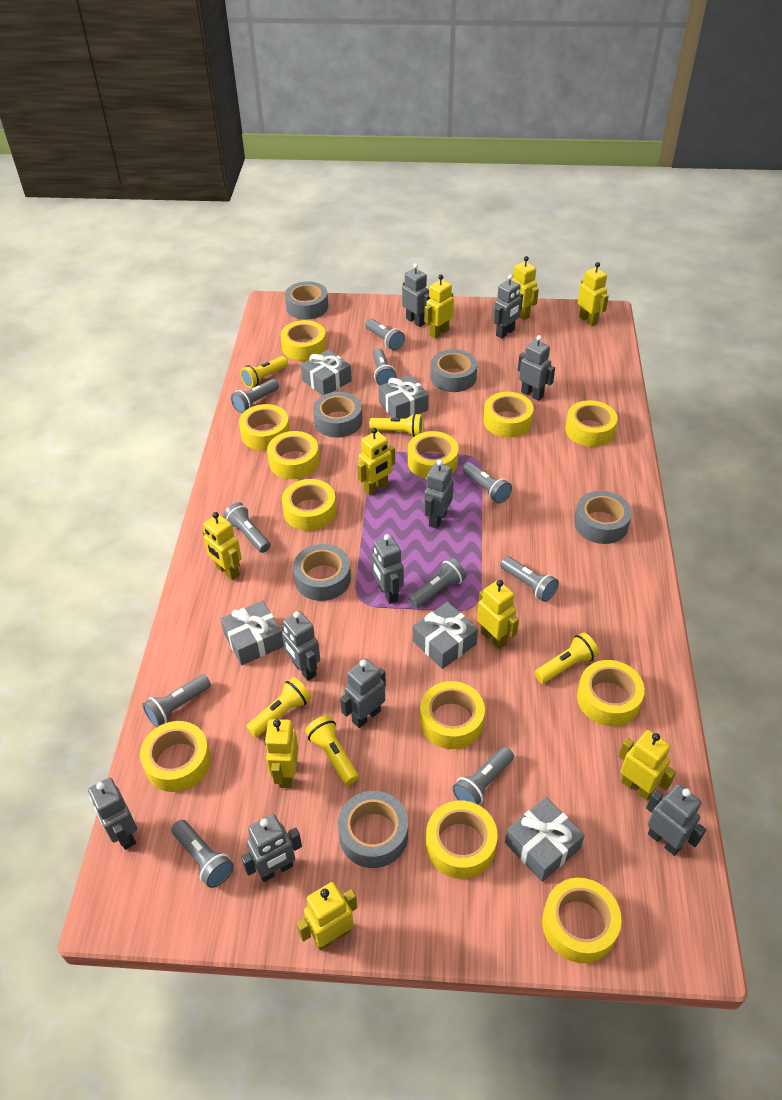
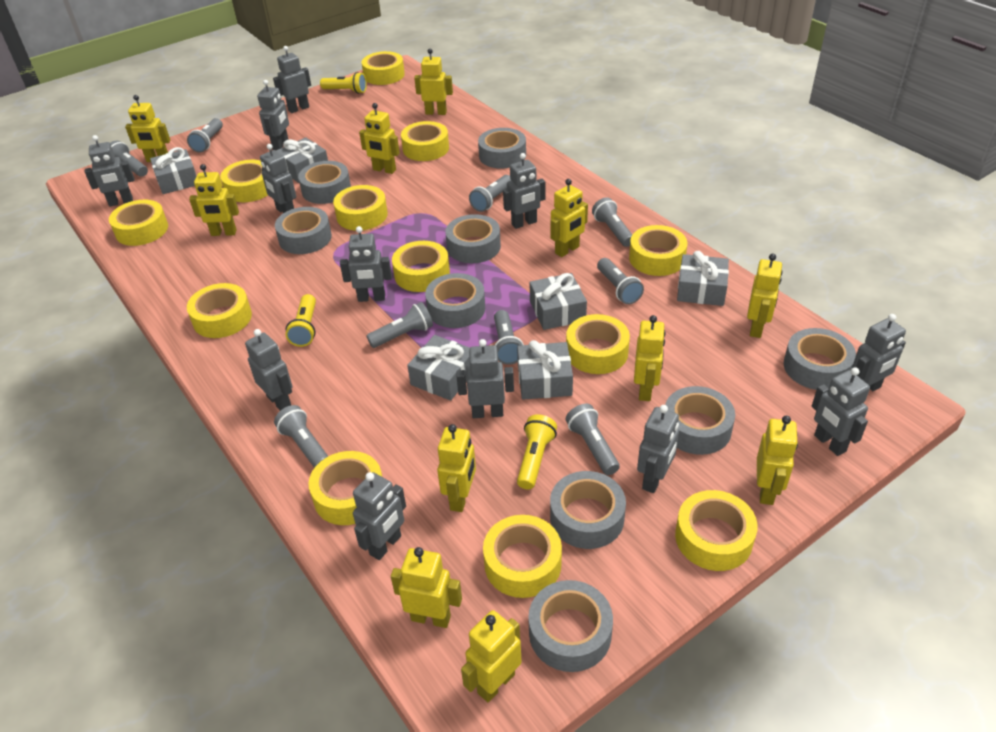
grey flashlight: [142,674,211,727] [172,820,234,888] [223,502,271,553] [231,379,279,413] [365,319,405,351] [372,348,397,385] [408,558,466,608] [452,747,514,805] [463,462,512,503] [500,556,559,602] = 10 -> [110,141,148,177] [187,118,223,152] [274,405,328,468] [366,302,433,348] [469,175,512,212] [494,310,524,365] [565,404,620,475] [592,197,632,247] [597,258,644,304] = 9
grey gift: [221,600,284,665] [301,349,352,395] [379,375,429,419] [413,602,478,669] [505,797,585,882] = 5 -> [150,147,196,194] [276,137,328,183] [407,335,470,401] [517,340,573,399] [530,273,587,330] [677,251,729,306] = 6
grey robot: [88,778,137,850] [241,814,302,882] [281,611,320,681] [340,659,386,728] [372,534,404,604] [402,263,430,327] [424,460,454,529] [493,274,523,339] [518,335,555,401] [646,784,706,856] = 10 -> [85,135,134,206] [245,329,292,411] [257,80,289,150] [260,144,296,213] [273,46,311,113] [340,226,392,302] [353,472,406,560] [456,339,514,418] [503,153,545,229] [637,405,679,493] [812,367,870,456] [852,314,906,391] = 12
grey tape: [285,281,328,320] [293,544,351,601] [313,392,362,437] [338,791,408,868] [431,349,477,392] [574,491,632,544] = 6 -> [275,207,332,254] [298,161,351,204] [425,273,485,328] [445,214,501,263] [478,128,526,169] [528,580,613,672] [550,471,626,549] [665,386,735,455] [783,328,856,390] = 9
yellow flashlight: [240,356,288,388] [246,677,311,738] [305,715,359,785] [369,413,423,437] [534,632,599,684] = 5 -> [286,294,316,347] [320,72,367,94] [517,414,557,489] = 3
yellow robot: [202,512,242,580] [265,719,299,788] [296,882,357,951] [357,428,395,495] [424,274,454,339] [477,580,519,649] [511,256,539,320] [578,262,609,326] [618,730,676,801] = 9 -> [125,95,170,162] [189,164,239,236] [359,103,400,174] [391,547,462,628] [414,49,453,115] [437,424,476,512] [461,610,522,703] [551,179,588,257] [634,315,665,401] [747,253,782,338] [757,416,798,505] = 11

